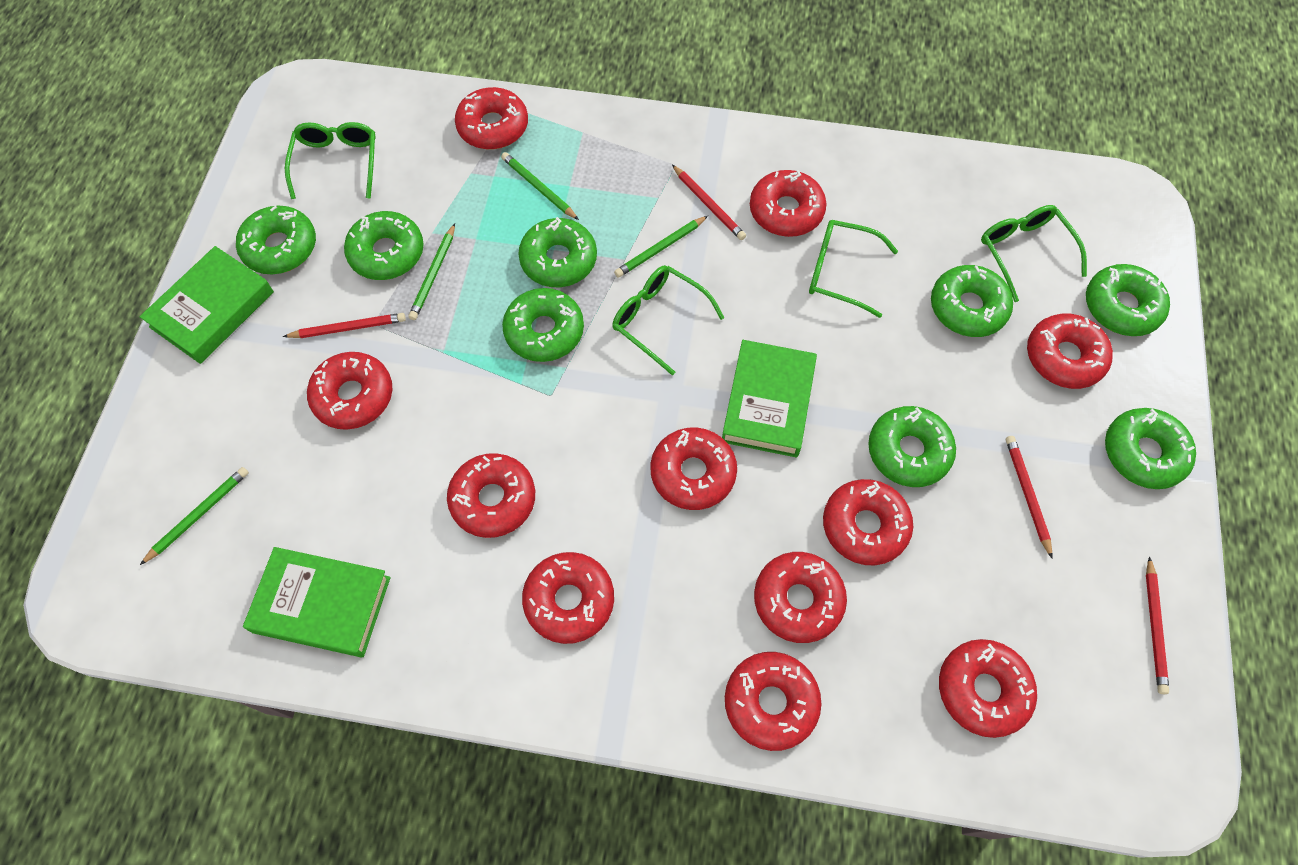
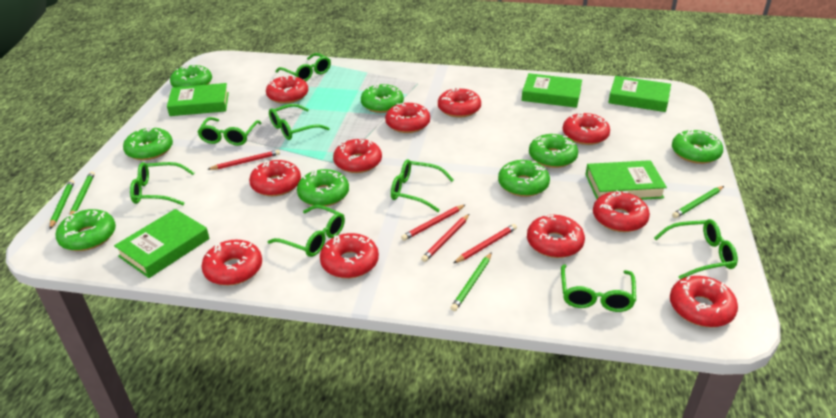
green book: [140,246,274,364] [243,547,390,657] [722,340,817,457] = 3 -> [114,209,210,278] [167,83,229,116] [522,73,582,108] [585,160,667,200] [608,76,671,112] = 5
green glasses: [285,122,376,199] [612,265,725,375] [809,220,898,318] [981,205,1087,302] = 4 -> [130,162,195,205] [197,117,262,146] [268,205,345,257] [269,104,330,140] [275,53,331,82] [391,159,454,212] [561,264,636,312] [654,219,738,279] = 8

